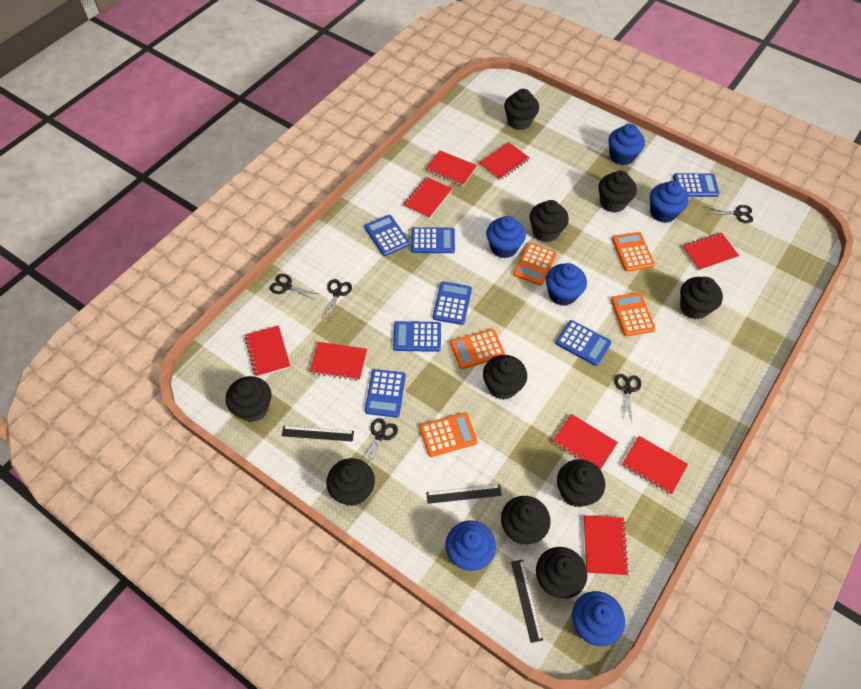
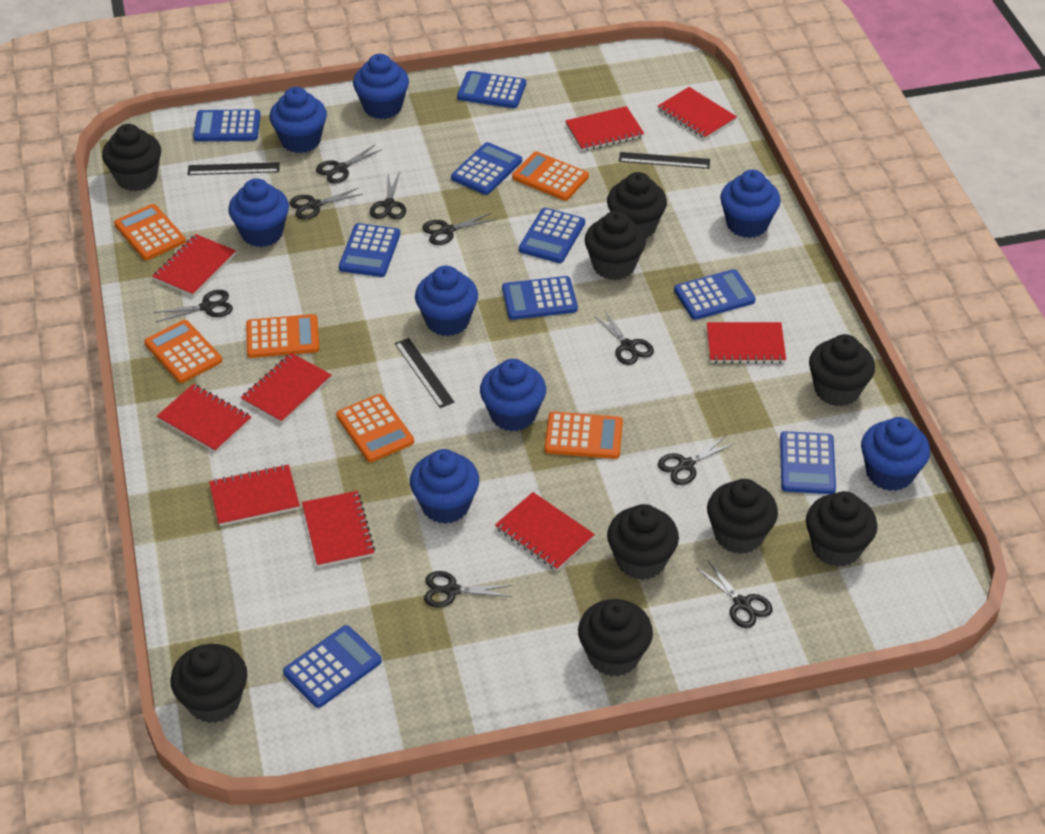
black cupcake: [226,376,271,422] [326,458,375,506] [483,355,527,400] [501,496,551,545] [504,89,539,130] [530,200,569,242] [536,547,587,599] [557,459,605,507] [598,171,637,213] [680,277,723,319] = 10 -> [102,124,161,191] [170,644,247,723] [578,599,653,677] [585,211,646,280] [607,172,667,238] [607,504,679,580] [707,479,778,554] [806,491,878,567] [809,334,875,407] = 9
black scissors: [270,274,318,300] [322,279,352,320] [362,418,398,466] [614,374,641,421] [707,205,753,223] = 5 -> [154,290,233,322] [289,188,363,220] [316,145,381,184] [370,172,406,219] [422,212,496,245] [424,571,513,608] [594,311,654,365] [658,436,735,485] [698,561,772,628] = 9
blue calculator: [365,215,410,256] [365,369,406,417] [393,321,441,352] [411,227,455,253] [433,281,472,325] [556,320,612,366] [673,173,719,197] = 7 -> [193,109,261,142] [283,625,382,708] [339,223,400,277] [451,142,522,195] [457,71,526,108] [502,276,578,320] [519,208,585,263] [674,269,756,320] [780,431,836,494] = 9
blue cupcake: [446,521,496,571] [486,216,526,258] [546,263,587,306] [572,591,625,646] [608,124,645,165] [650,181,689,223] = 6 -> [228,178,289,247] [270,87,327,153] [353,54,409,119] [410,449,479,524] [415,265,478,336] [480,359,546,431] [720,170,781,238] [861,417,930,491] = 8
orange calculator: [420,412,477,457] [450,329,505,369] [513,243,557,286] [611,293,656,336] [612,232,655,272] = 5 -> [114,204,186,260] [144,320,222,383] [246,314,319,358] [336,394,414,462] [512,151,589,201] [544,411,623,459] = 6

